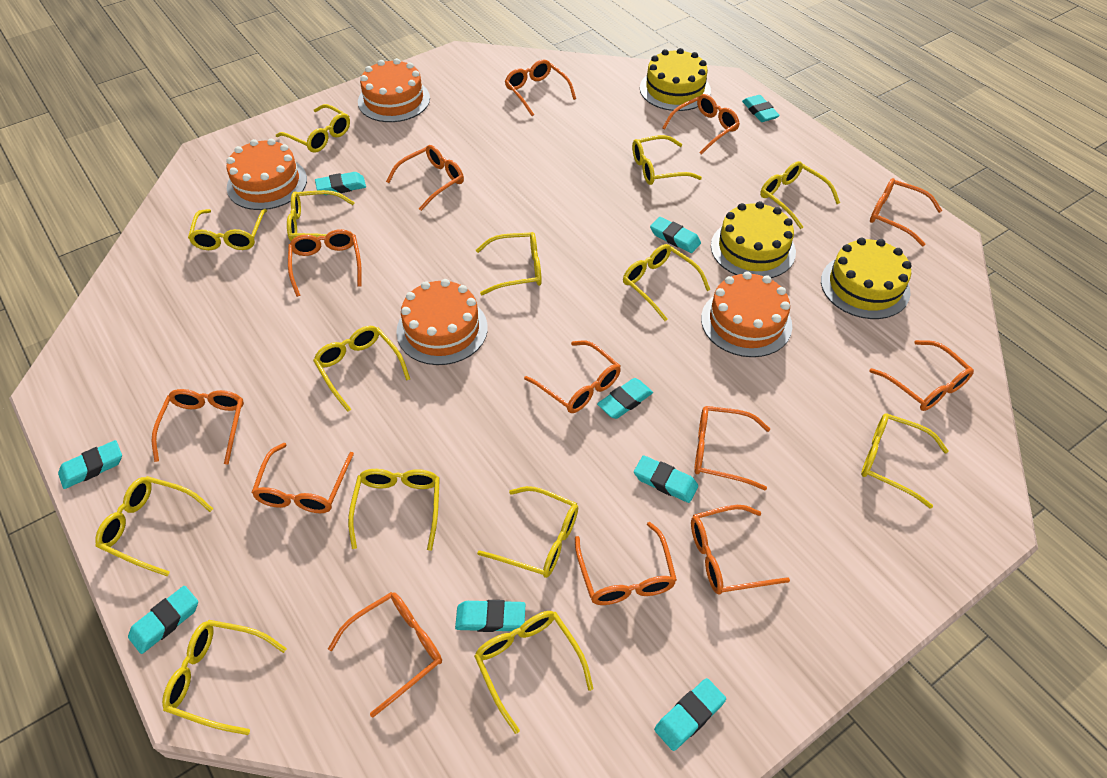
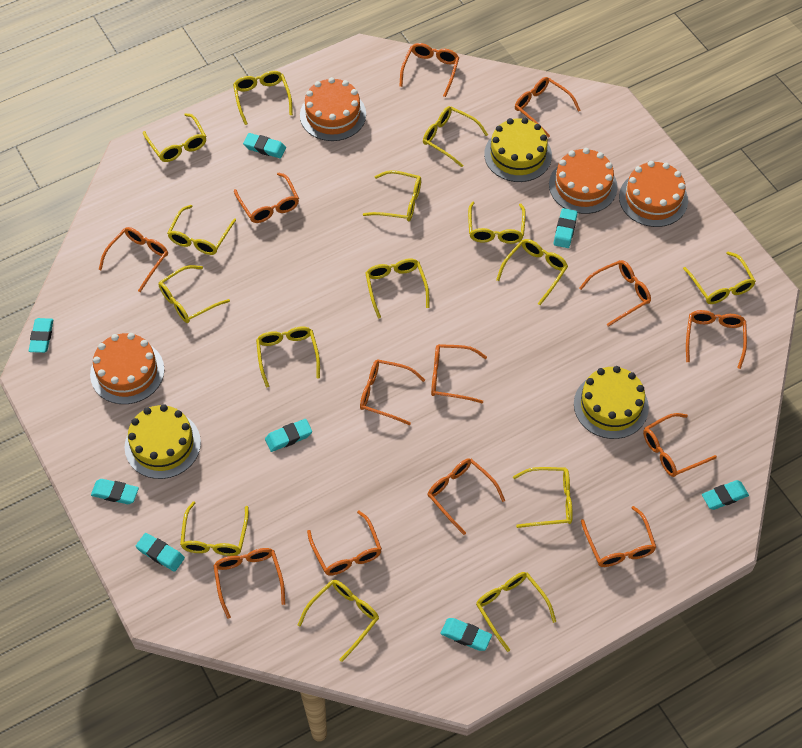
turquoise eraser: [58,440,122,489] [128,586,198,654] [315,172,366,195] [455,600,525,632] [597,378,653,419] [634,455,698,503] [650,217,701,253] [654,678,726,751] [742,95,780,122] = 9 -> [29,318,53,353] [91,479,139,504] [136,533,185,572] [243,133,286,158] [265,419,312,452] [441,618,492,651] [554,208,578,248] [702,480,749,510] = 8
yellow glasses: [95,476,213,577] [162,620,287,735] [188,209,267,250] [276,104,350,153] [287,190,355,241] [313,326,410,412] [348,469,440,551] [474,611,594,734] [476,232,542,295] [477,486,578,578] [623,244,710,321] [632,135,702,185] [760,161,840,229] [861,413,948,509] = 14 -> [143,113,206,162] [158,265,230,323] [167,205,236,255] [180,501,249,556] [233,71,293,125] [256,326,320,388] [298,580,379,662] [363,170,421,222] [365,258,429,318] [423,106,488,167] [468,202,526,244] [476,572,556,652] [496,239,568,305] [513,467,573,528] [683,252,756,304] = 15

